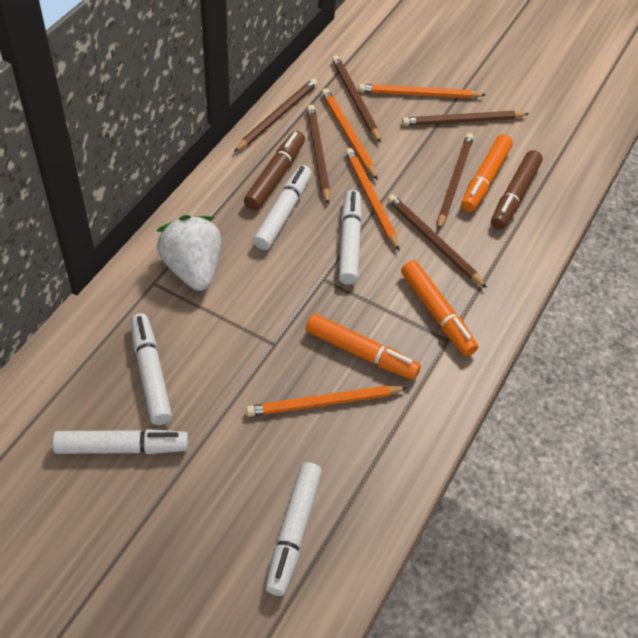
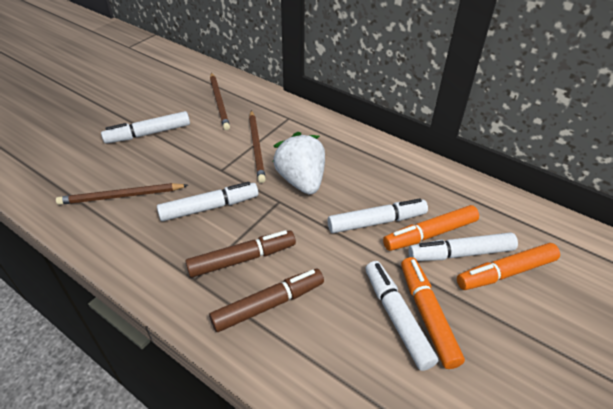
brown pencil: [234,78,318,152] [307,105,330,205] [332,55,381,143] [387,194,487,288] [402,111,529,126] [438,133,474,230] = 6 -> [56,183,188,205] [210,73,230,130] [249,110,266,183] = 3
orange pencil: [246,385,407,416] [322,88,378,180] [345,148,400,251] [358,84,485,98] = 4 -> none = 0

